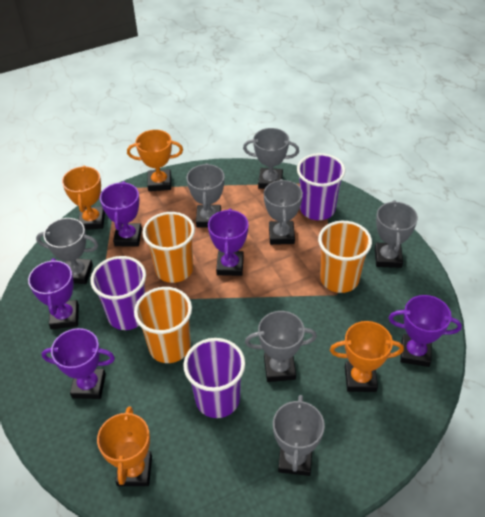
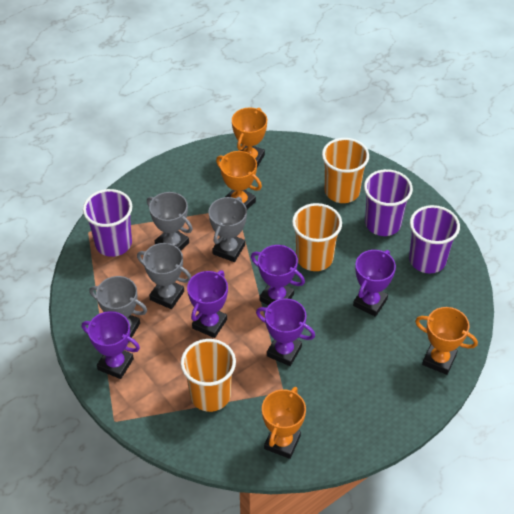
grey trophy: [36,218,99,284] [187,163,225,227] [243,128,299,189] [245,311,317,382] [264,179,303,245] [273,395,325,476] [375,200,418,268] = 7 -> [89,276,147,343] [137,243,191,309] [147,192,193,250] [208,197,247,262] = 4

